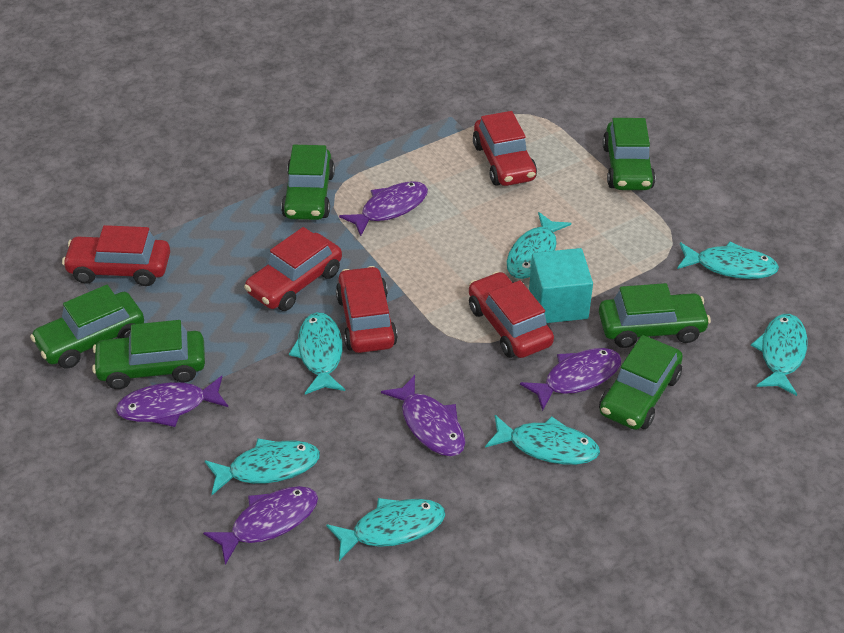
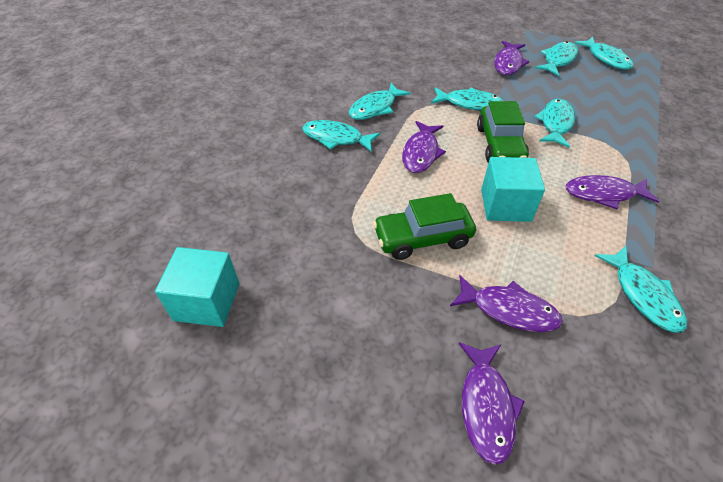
green car: [30,285,144,368] [92,320,205,389] [281,145,335,220] [599,283,711,348] [599,335,683,430] [602,118,656,190] = 6 -> [373,193,476,260] [477,101,529,162] = 2
red car: [62,225,170,286] [244,227,342,311] [336,266,398,353] [469,271,554,358] [473,111,537,186] = 5 -> none = 0
turquoise cube: [529,248,593,323] = 1 -> [155,247,239,327] [481,157,545,222] = 2

